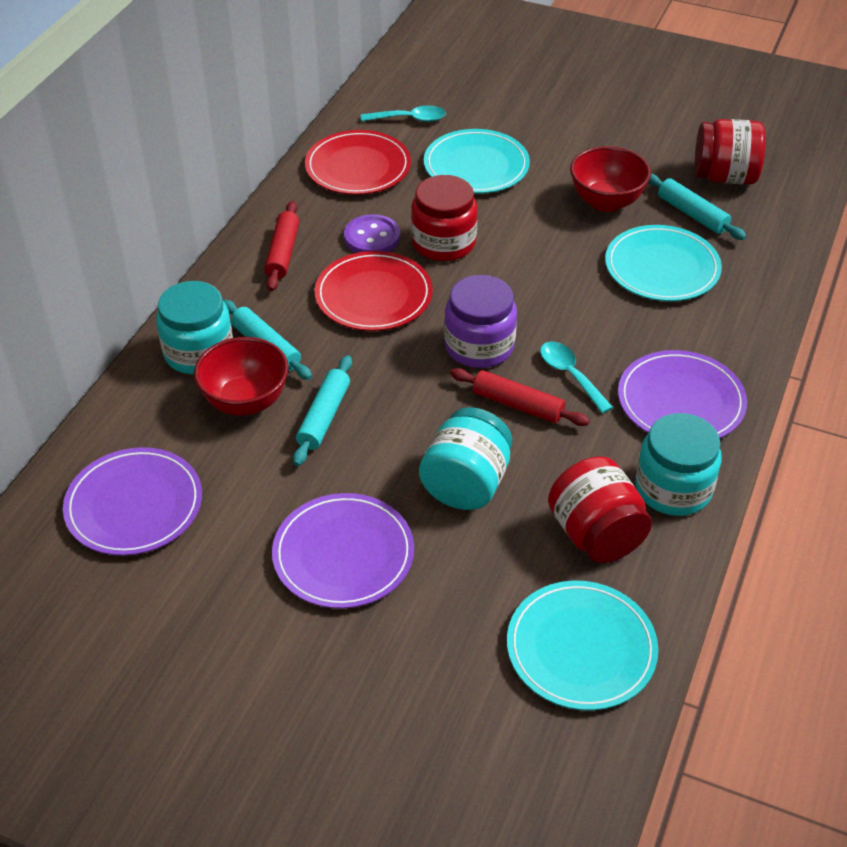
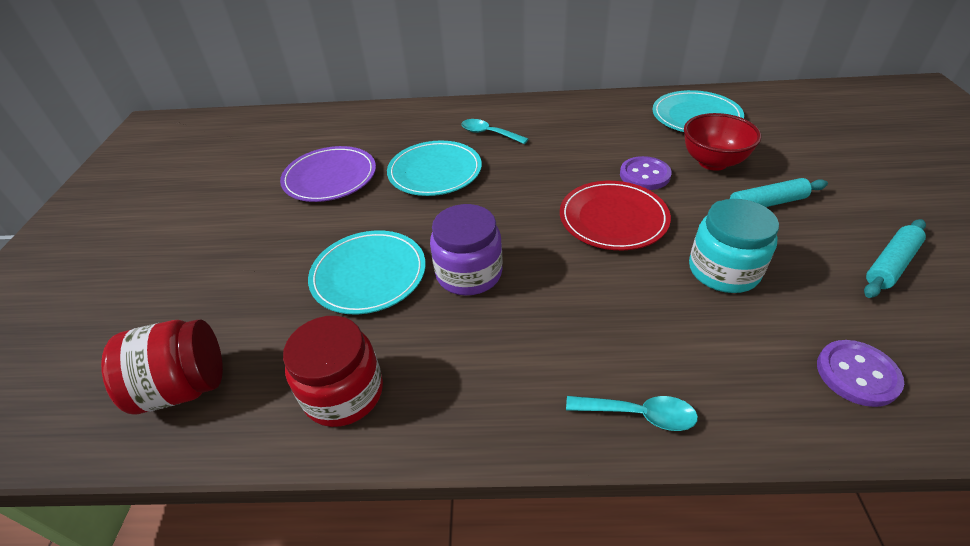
purple button: [344,214,400,253] = 1 -> [620,156,672,190] [817,340,904,407] = 2
purple plate: [63,447,202,556] [272,493,414,609] [618,350,747,438] = 3 -> [280,146,376,202] = 1
red bowl: [194,337,289,416] [570,146,651,212] = 2 -> [684,113,761,171] = 1
red jar: [411,175,478,261] [548,457,652,563] [695,119,766,184] = 3 -> [101,319,223,414] [283,316,383,427] = 2
red plate: [305,130,411,195] [315,251,433,331] = 2 -> [560,181,671,250] = 1
red rolling pin: [264,201,299,291] [450,368,590,426] = 2 -> none = 0
turquoise jar: [156,281,233,374] [419,407,512,510] [635,413,722,516] = 3 -> [689,199,779,293] = 1
turquoise rolling pin: [223,300,312,380] [293,355,352,466] [648,174,746,240] = 3 -> [711,178,828,207] [864,219,926,298] = 2

